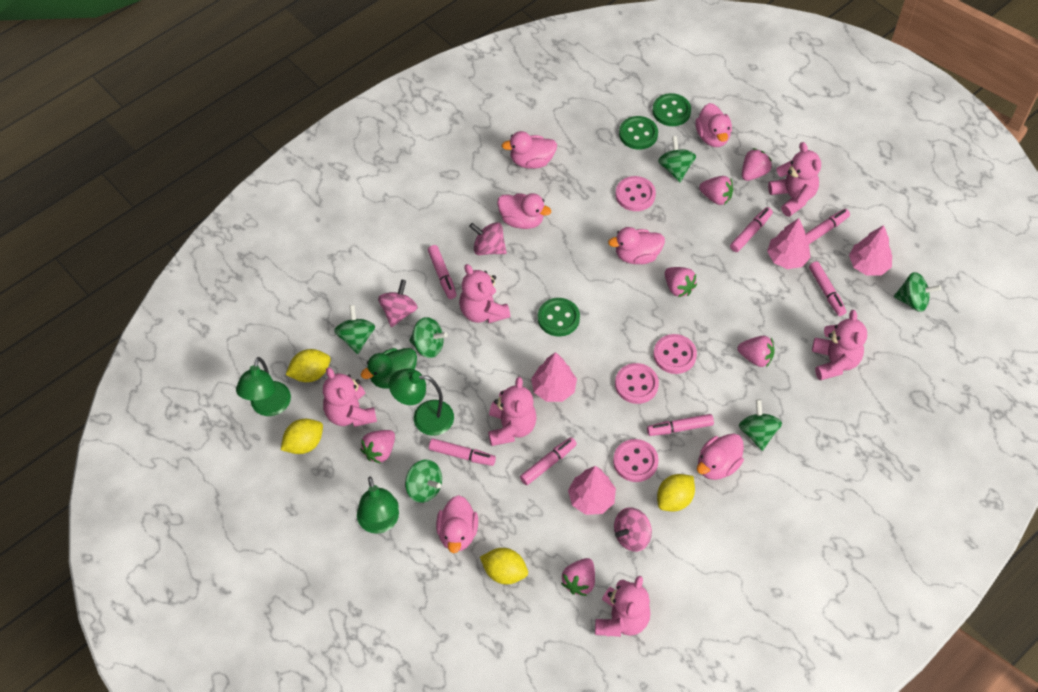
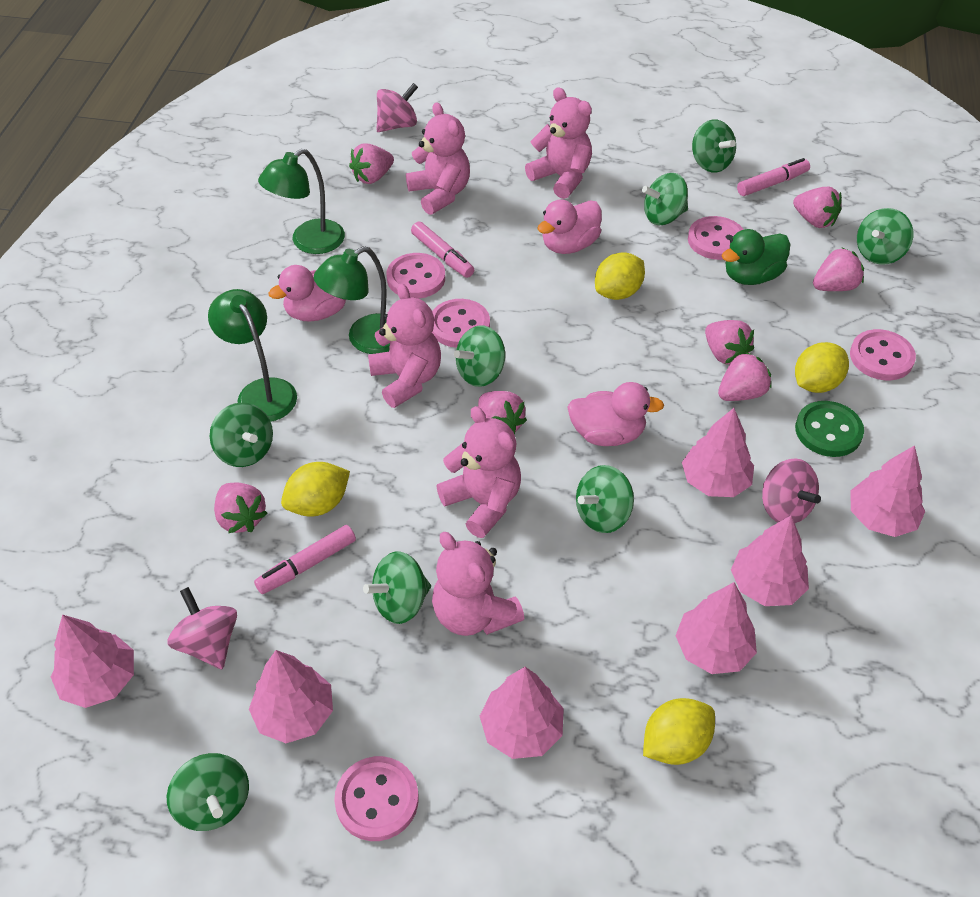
green button: [538,298,580,337] [619,116,658,150] [652,93,691,126] = 3 -> [795,401,864,457] = 1
green spinning top: [334,305,375,354] [405,460,442,503] [409,317,448,358] [658,136,696,182] [739,399,782,451] [894,272,941,312] = 6 -> [166,753,249,831] [210,402,273,467] [363,551,431,624] [454,325,505,387] [576,465,634,533] [642,173,688,225] [692,119,736,173] [857,208,913,265] = 8
pink button: [613,439,659,482] [615,176,656,211] [615,363,659,404] [653,334,697,374] = 4 -> [334,756,419,841] [386,253,445,299] [432,299,490,348] [688,216,744,260] [850,329,916,380] = 5
pink duck: [436,495,478,553] [497,193,551,229] [502,131,557,169] [608,227,665,264] [695,103,732,147] [697,433,744,480] = 6 -> [268,265,346,322] [537,200,602,254] [567,382,664,446] = 3
pink marker: [428,245,457,299] [429,438,496,466] [520,437,577,485] [647,414,714,436] [730,207,773,252] [805,209,850,245] [809,261,846,316] = 7 -> [254,525,356,594] [411,221,474,278] [737,158,810,196] = 3
pink strawberry: [360,430,395,464] [561,558,595,596] [665,267,697,297] [699,176,733,205] [737,336,775,367] [742,148,772,181] = 6 -> [214,483,267,533] [349,143,394,184] [478,391,527,434] [705,320,754,364] [718,352,771,401] [793,187,842,228] [813,248,864,291] = 7
pink teddy bear: [323,367,377,427] [459,264,510,323] [488,377,537,446] [595,576,651,637] [768,142,821,217] [812,310,867,381] = 6 -> [368,284,441,408] [406,102,470,215] [432,532,524,636] [436,406,521,538] [525,87,592,199] = 5
pink tree: [531,352,577,402] [568,466,616,515] [767,218,811,269] [849,225,892,276] = 4 -> [51,615,134,708] [249,650,333,743] [480,667,564,759] [675,582,757,674] [682,408,754,497] [731,516,809,606] [850,445,925,537] = 7

